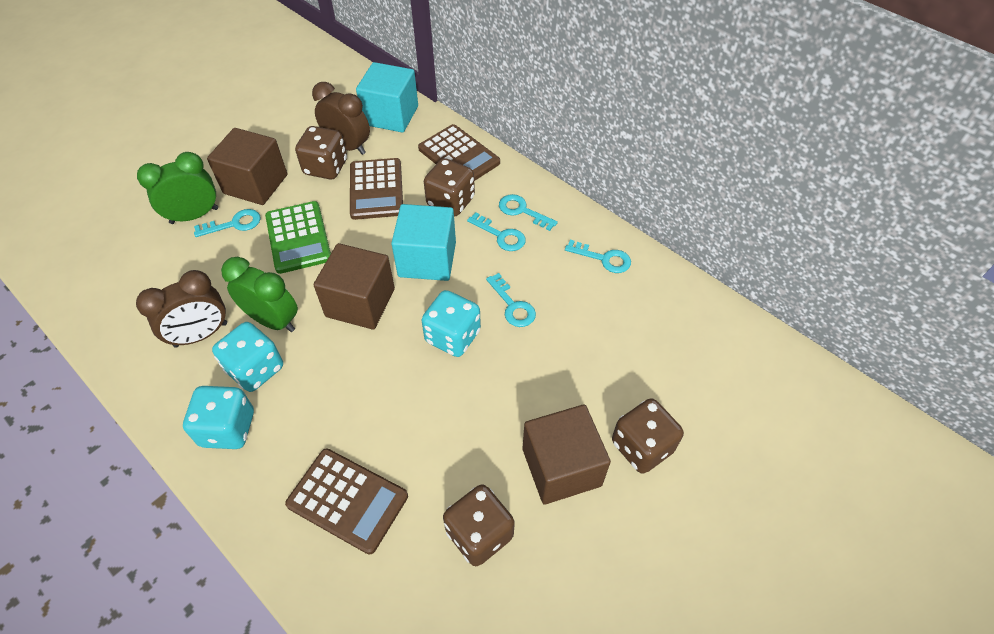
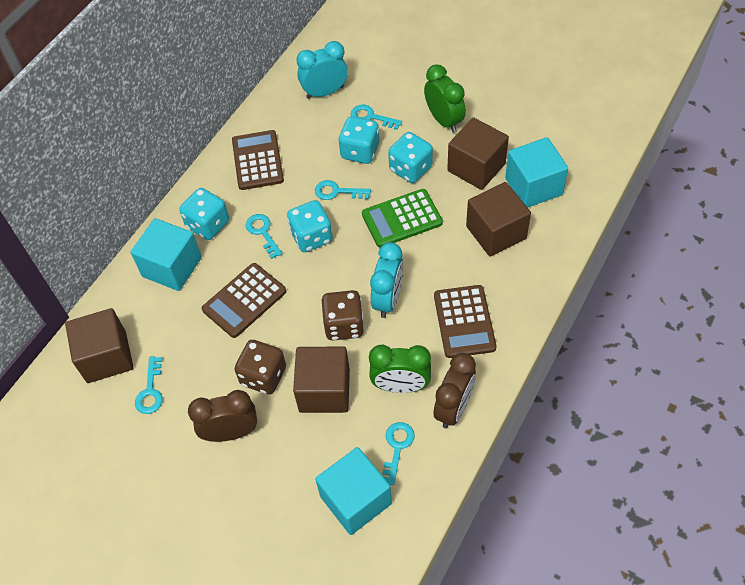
brown cube: [207,128,287,205] [314,243,395,329] [523,404,611,505] = 3 -> [65,308,133,383] [293,346,350,413] [447,117,509,190] [466,182,531,257] = 4
brown dice: [295,126,347,179] [424,158,475,216] [443,484,515,566] [612,398,684,474] = 4 -> [234,340,286,395] [322,290,364,340] = 2
turquoise clock: none = 0 -> [296,41,348,99] [370,242,404,318] = 2
turquoise cube: [356,62,418,133] [391,204,456,281] = 2 -> [131,218,202,291] [315,447,392,535] [505,137,568,208] = 3
turquoise dice: [183,386,254,449] [212,322,283,392] [421,290,481,357] = 3 -> [179,188,229,240] [287,200,333,252] [338,116,379,164] [388,132,433,183] = 4

